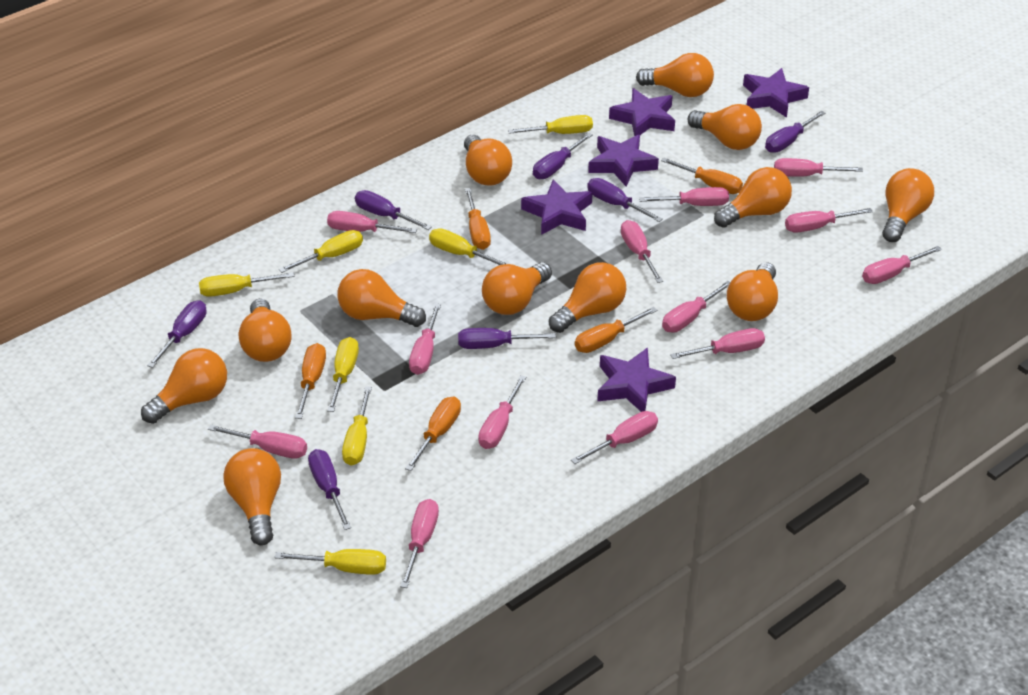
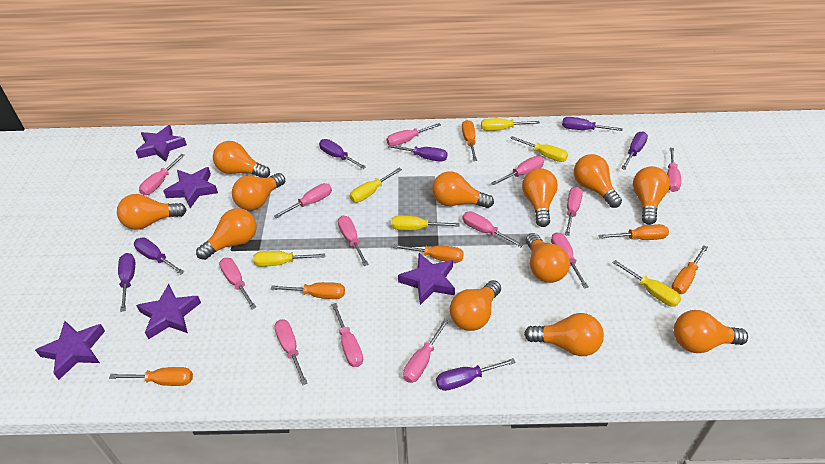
orange screwdriver: [295,343,326,419] [405,397,461,471] [465,188,491,250] [575,307,657,353] [661,158,743,194] = 5 -> [109,367,193,386] [271,282,345,299] [393,244,464,263] [462,120,477,161] [598,224,669,240] [671,245,708,294] = 6
yellow screwdriver: [199,272,294,297] [275,549,386,575] [279,230,363,273] [327,337,359,412] [342,386,372,466] [429,228,508,265] [508,115,593,134] = 7 -> [253,251,325,267] [350,168,402,202] [391,215,459,230] [481,118,540,131] [510,136,568,162] [613,260,681,307] = 6

